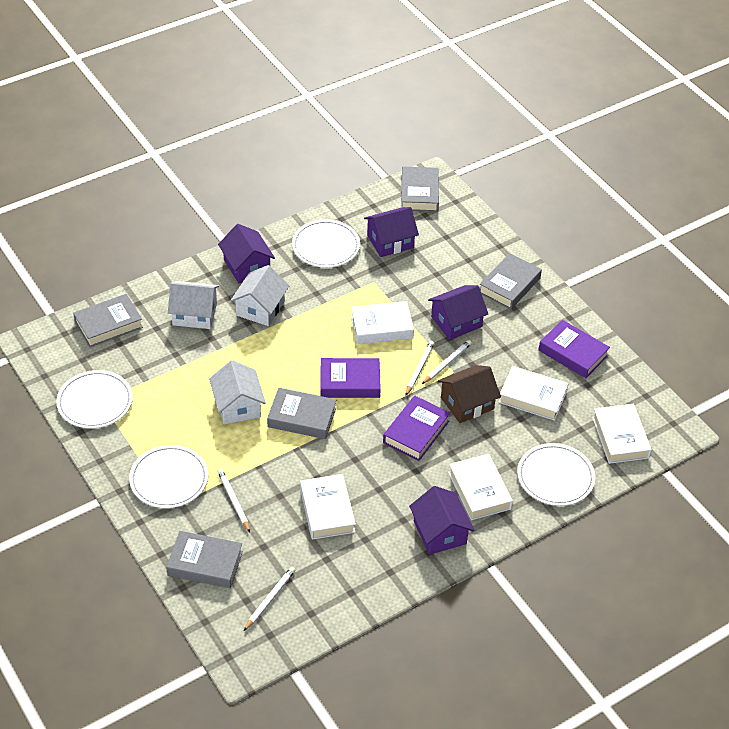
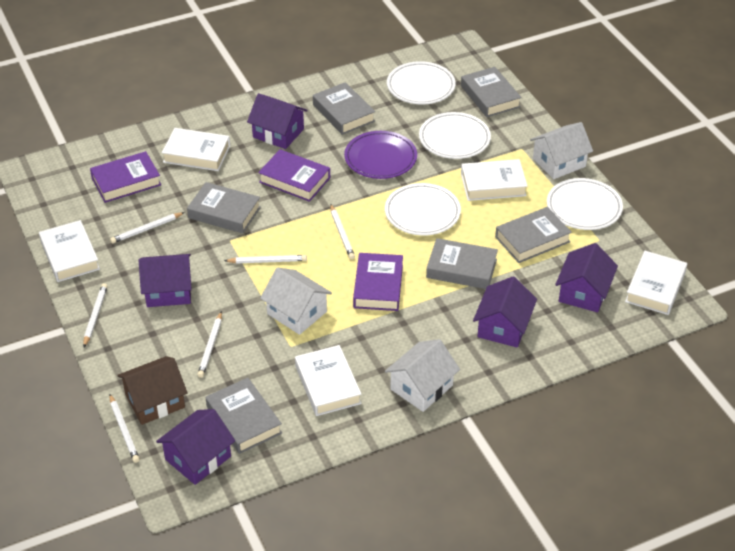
grey book: [73,294,143,347] [166,531,243,588] [267,388,336,439] [401,167,439,212] [480,253,542,310] = 5 -> [187,182,261,233] [206,378,282,454] [313,82,375,135] [426,238,498,289] [461,67,521,117] [495,207,572,263] = 6
purple house: [218,224,275,283] [364,207,419,257] [409,486,474,555] [428,285,488,340] = 4 -> [138,254,192,307] [156,409,235,485] [247,93,308,149] [473,277,537,348] [555,243,618,313] = 5
purple plate: none = 0 -> [344,131,417,179] = 1
white pencil: [217,469,250,532] [244,567,296,631] [406,341,434,395] [422,340,472,384] = 4 -> [83,283,108,347] [109,394,140,463] [110,212,185,244] [197,311,222,378] [224,255,307,263] [330,204,355,259] = 6

